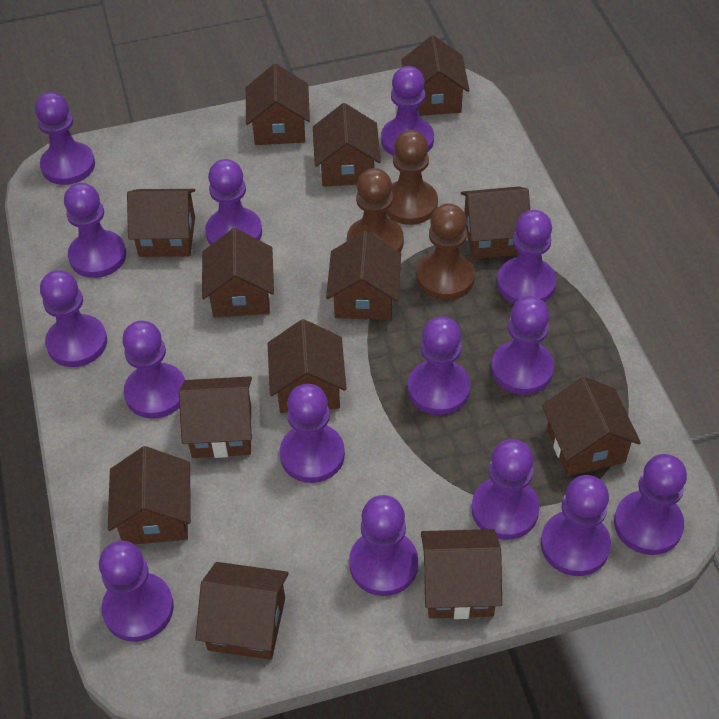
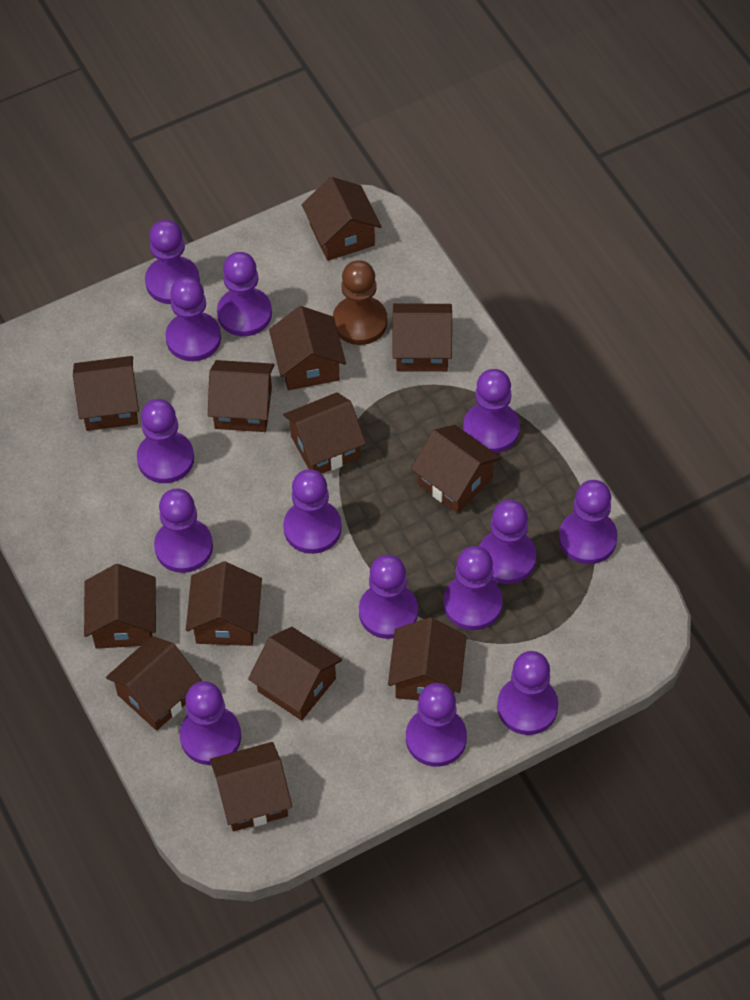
brown pawn: [347,168,404,252] [386,130,438,225] [417,204,475,300] = 3 -> [333,260,388,345] = 1
purple pawn: [35,92,95,185] [40,270,107,367] [64,183,126,278] [99,541,174,642] [122,321,185,419] [205,159,262,245] [280,384,345,483] [349,495,418,596] [381,66,434,156] [408,317,470,415] [471,439,540,540] [491,296,554,395] [497,210,557,304] [541,475,611,576] [614,454,687,555] = 15 -> [137,399,194,483] [145,220,200,304] [154,488,213,573] [165,277,221,361] [180,681,241,765] [217,252,272,336] [283,469,342,554] [359,555,418,639] [406,683,467,767] [443,546,503,630] [463,369,520,453] [479,500,536,584] [497,651,558,735] [559,480,618,564] = 14

